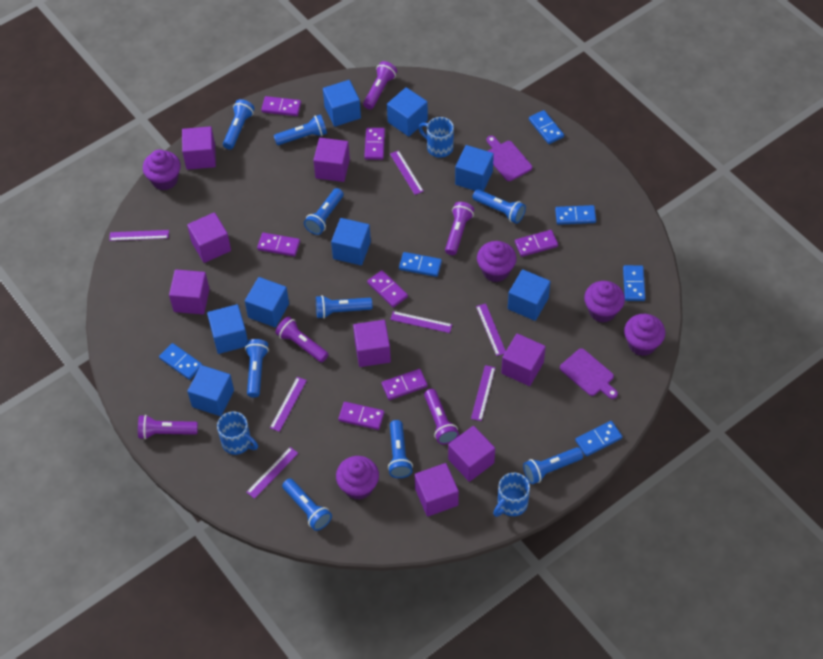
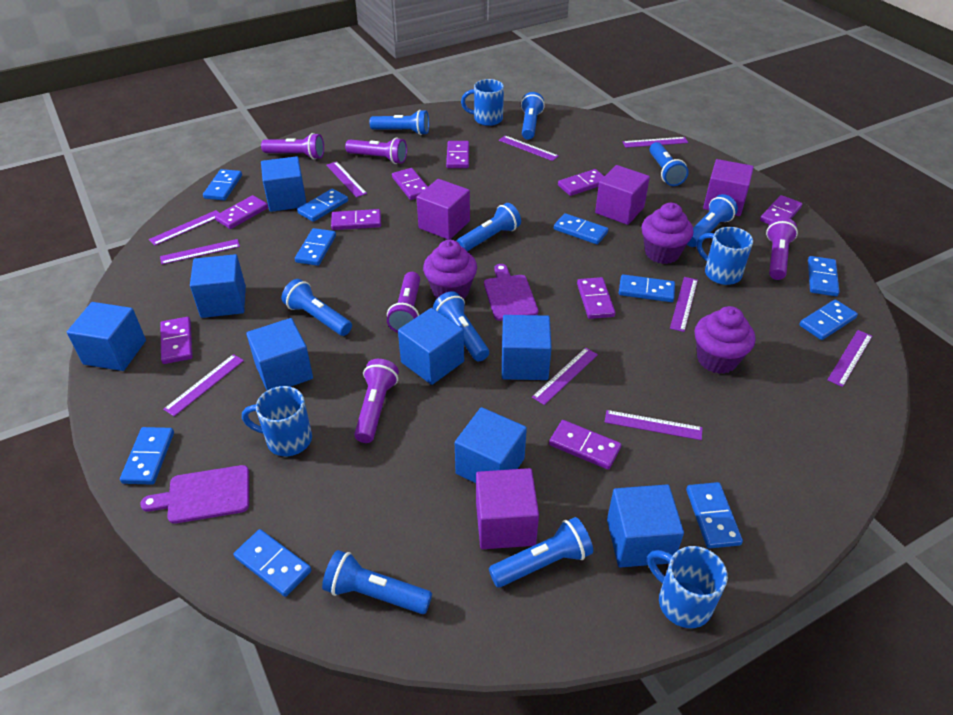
blue domino: [159,343,203,380] [399,252,442,277] [529,110,564,144] [555,205,596,225] [575,421,622,456] [623,265,645,301] = 6 -> [120,427,174,485] [203,169,242,201] [234,529,311,597] [295,228,336,266] [297,189,348,222] [554,213,608,245] [619,274,675,302] [686,482,743,549] [799,299,858,340] [808,256,840,296] = 10
blue mug: [217,412,258,455] [418,117,454,158] [493,473,530,517] = 3 -> [242,386,312,456] [461,79,504,126] [647,546,728,628] [697,227,753,285] = 4
purple cube: [169,270,210,314] [182,126,216,170] [187,212,231,263] [313,138,350,182] [353,320,391,367] [415,463,459,517] [448,426,495,482] [501,333,546,386] = 8 -> [417,179,470,240] [476,468,539,549] [595,165,650,225] [703,159,754,216] = 4
purple cupcake: [143,149,181,190] [336,456,379,500] [477,241,517,282] [584,281,625,323] [624,314,665,356] = 5 -> [423,240,477,299] [641,203,693,264] [695,306,755,374] = 3
purple domino: [257,233,300,257] [261,96,301,116] [338,402,384,430] [364,128,385,160] [367,270,408,308] [382,369,428,400] [515,230,558,257] = 7 -> [161,317,193,364] [215,195,268,229] [331,209,381,230] [392,168,428,200] [446,141,469,168] [549,420,621,470] [558,169,604,196] [577,277,615,319] [760,195,802,224] = 9
purple ruler: [109,230,169,241] [246,447,298,499] [270,377,307,432] [390,150,424,195] [390,311,452,333] [471,365,495,421] [476,303,506,356] = 7 -> [149,210,219,246] [160,239,240,264] [163,354,244,416] [326,161,367,198] [499,136,559,161] [532,348,598,405] [605,410,703,440] [623,137,688,148] [670,277,698,332] [827,330,872,387] = 10

